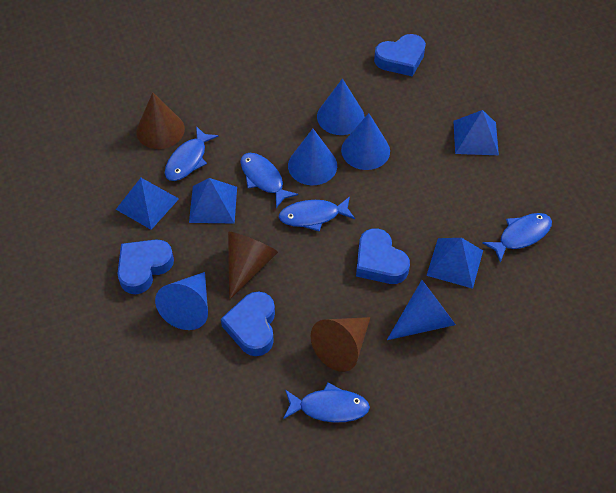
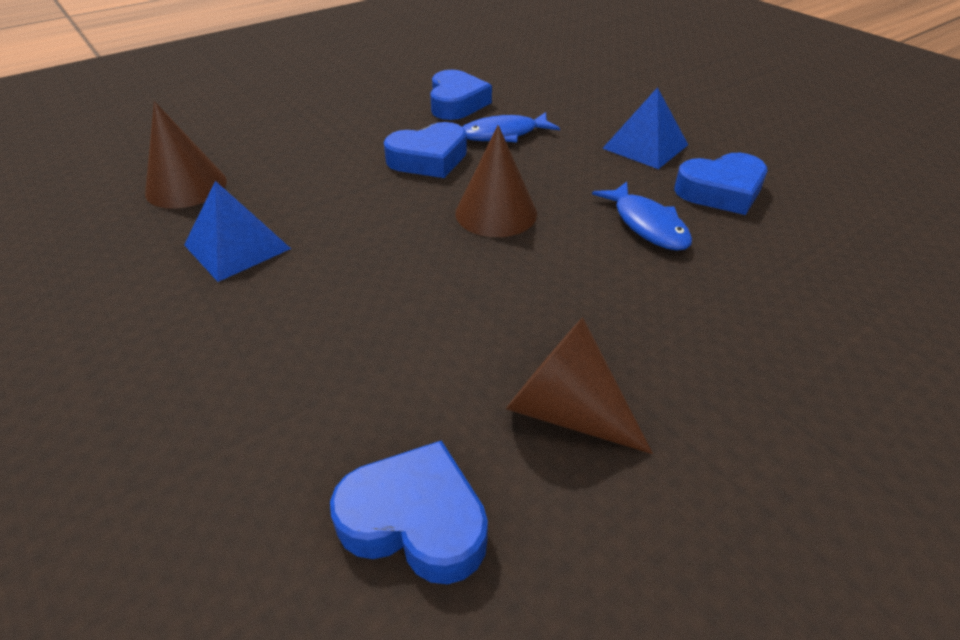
blue cone: [155,272,208,330] [288,129,337,185] [317,78,364,135] [341,113,390,170] [387,280,456,340] = 5 -> none = 0
blue fish: [165,126,219,181] [240,153,298,208] [278,197,355,232] [283,382,370,423] [482,213,552,263] = 5 -> [463,112,560,143] [592,182,692,251] = 2
blue pyramid: [116,178,179,230] [189,178,237,224] [426,238,483,289] [453,110,499,155] = 4 -> [184,181,291,282] [602,87,688,169] = 2

